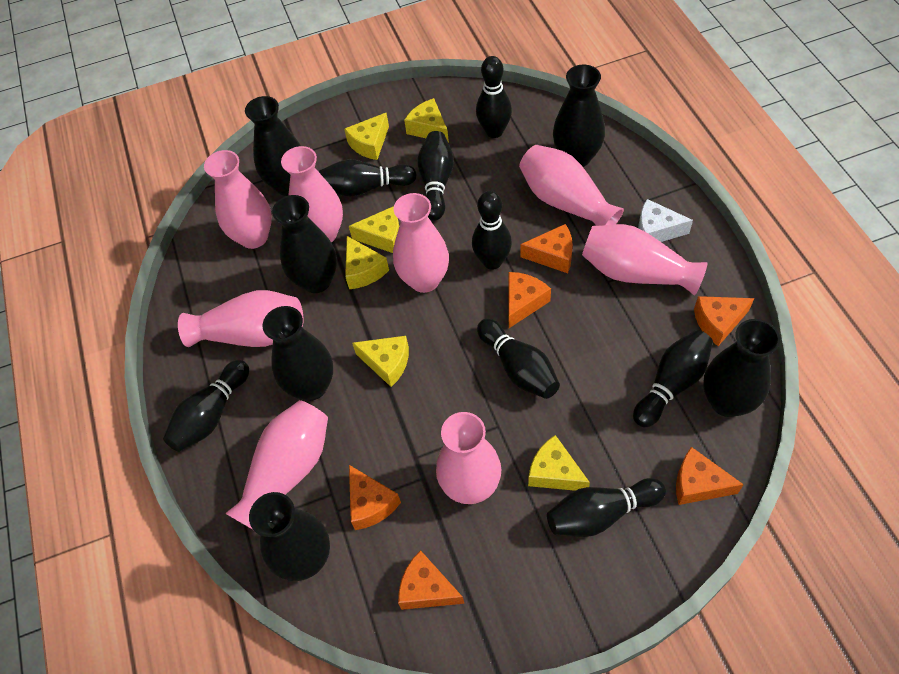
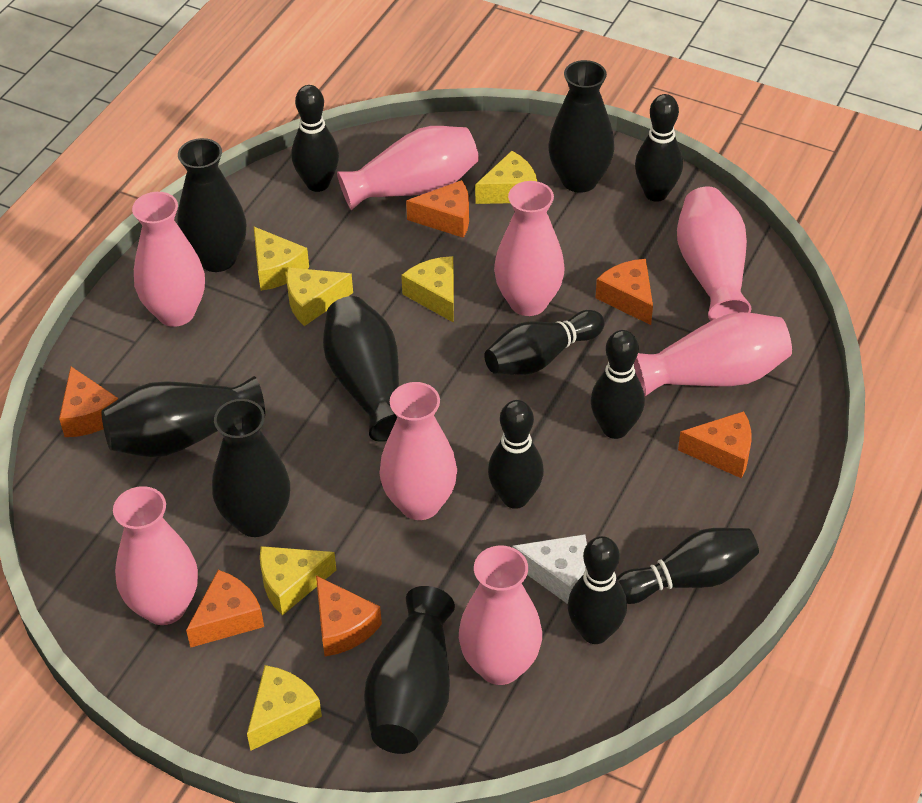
black bowling pin: [163,360,249,452] [319,159,417,197] [417,131,454,221] [472,191,512,270] [476,56,512,138] [477,319,560,399] [547,478,666,537] [633,330,713,428] = 8 -> [292,85,339,192] [484,310,605,375] [488,400,544,509] [568,536,627,644] [591,330,645,439] [617,528,759,604] [635,94,683,202] = 7

